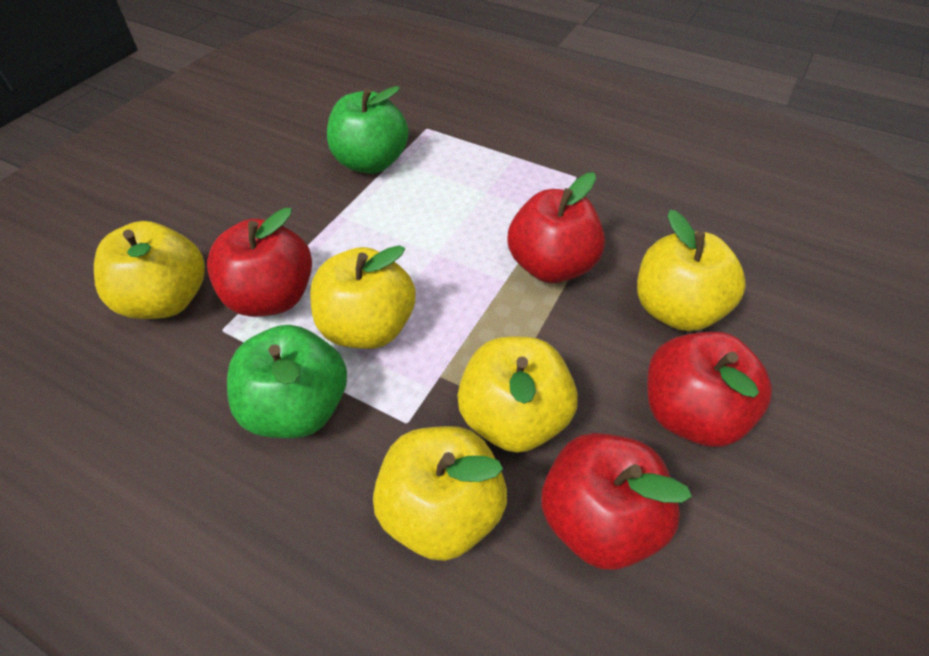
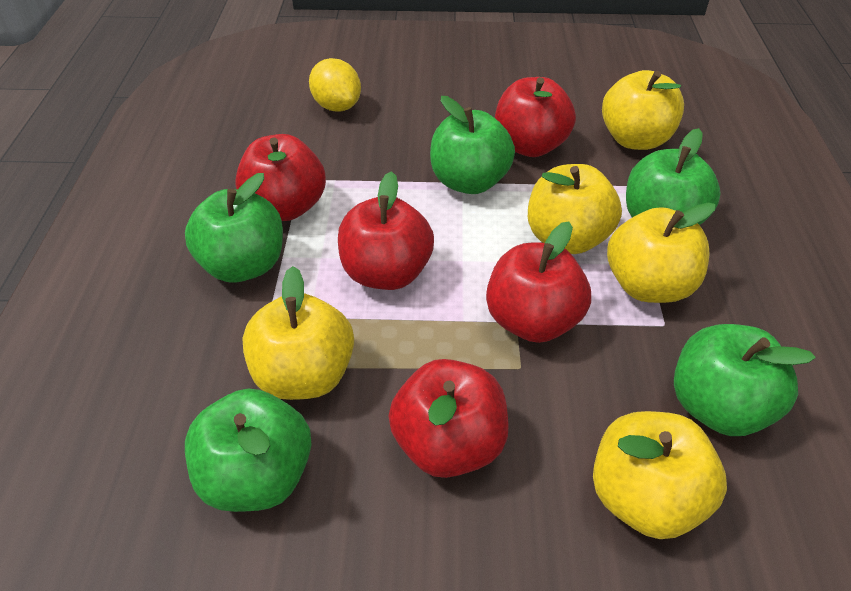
green apple: [227,325,347,438] [327,86,409,174] = 2 -> [185,173,283,283] [185,388,312,512] [430,96,515,194] [626,128,721,225] [674,324,815,436] = 5
red apple: [207,207,312,317] [508,172,605,283] [541,433,692,570] [647,332,772,447] = 4 -> [235,134,326,221] [338,171,434,290] [388,359,509,478] [486,222,591,343] [495,77,576,157] = 5
yellow lemon: none = 0 -> [309,58,361,112] = 1

